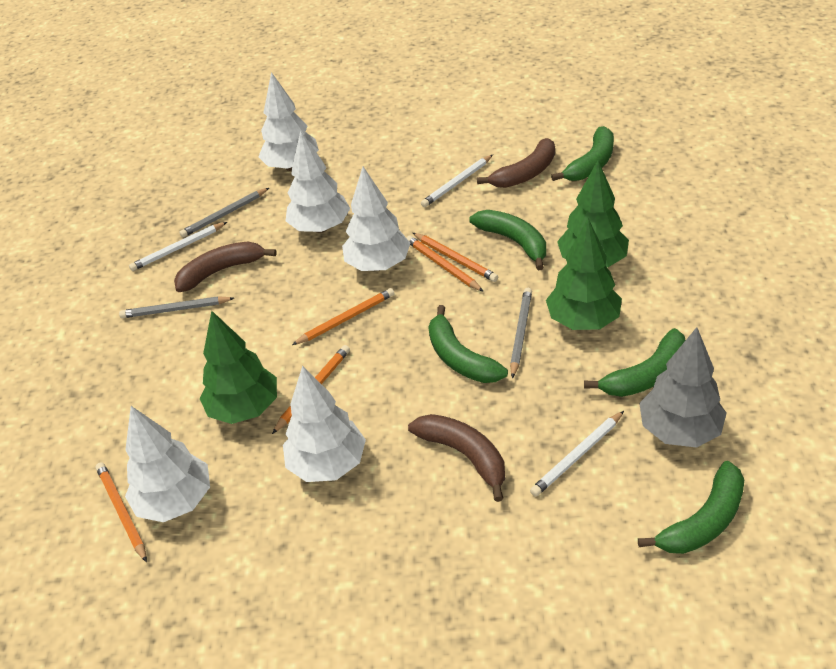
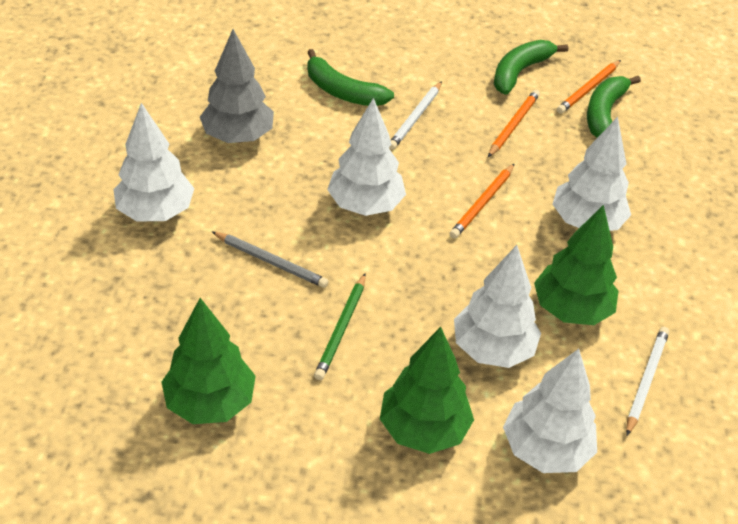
brown banana: [174,242,276,292] [408,414,505,502] [477,138,555,188] = 3 -> none = 0
green banana: [428,305,508,383] [469,210,546,270] [551,126,614,181] [584,328,685,397] [638,461,744,554] = 5 -> [307,49,394,106] [494,40,568,95] [587,76,641,138] = 3
green pencil: none = 0 -> [314,273,366,380] = 1
grey pencil: [119,296,234,318] [179,188,269,238] [510,288,532,379] = 3 -> [211,231,329,288] = 1
orange pencil: [96,462,147,562] [272,345,350,434] [292,288,395,345] [407,235,484,292] [413,233,498,282] = 5 -> [450,164,514,239] [488,90,540,157] [557,60,621,114] = 3
white pencil: [129,222,227,271] [421,155,493,207] [530,411,624,497] = 3 -> [389,81,442,150] [626,327,669,436] = 2

